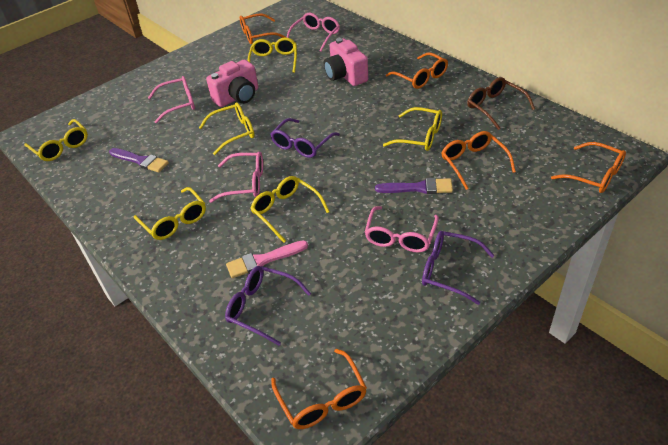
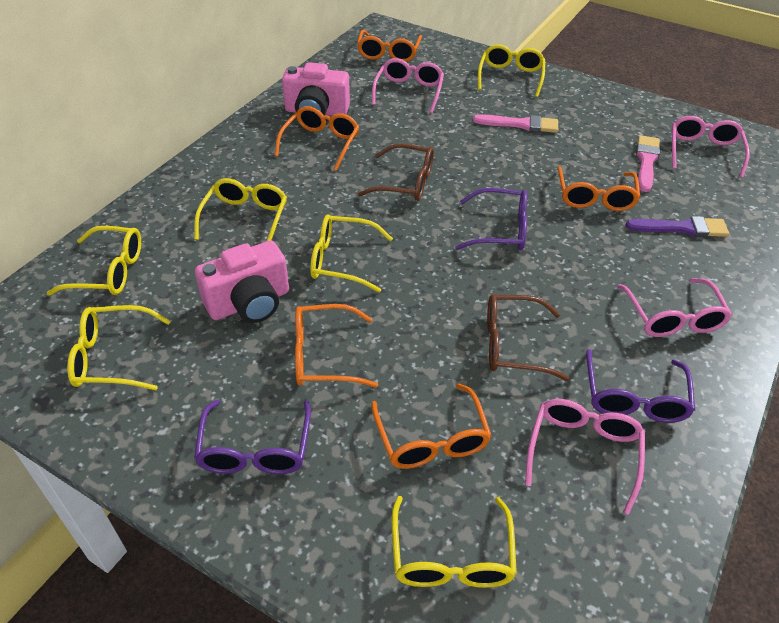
brown glasses: [467,77,535,130] = 1 -> [358,144,434,201] [487,294,570,381] = 2
pink brush: [226,240,308,278] = 1 -> [473,114,558,133] [636,135,660,192] = 2
purple brush: [109,148,169,173] [375,178,453,194] = 2 -> [626,216,729,237] = 1

